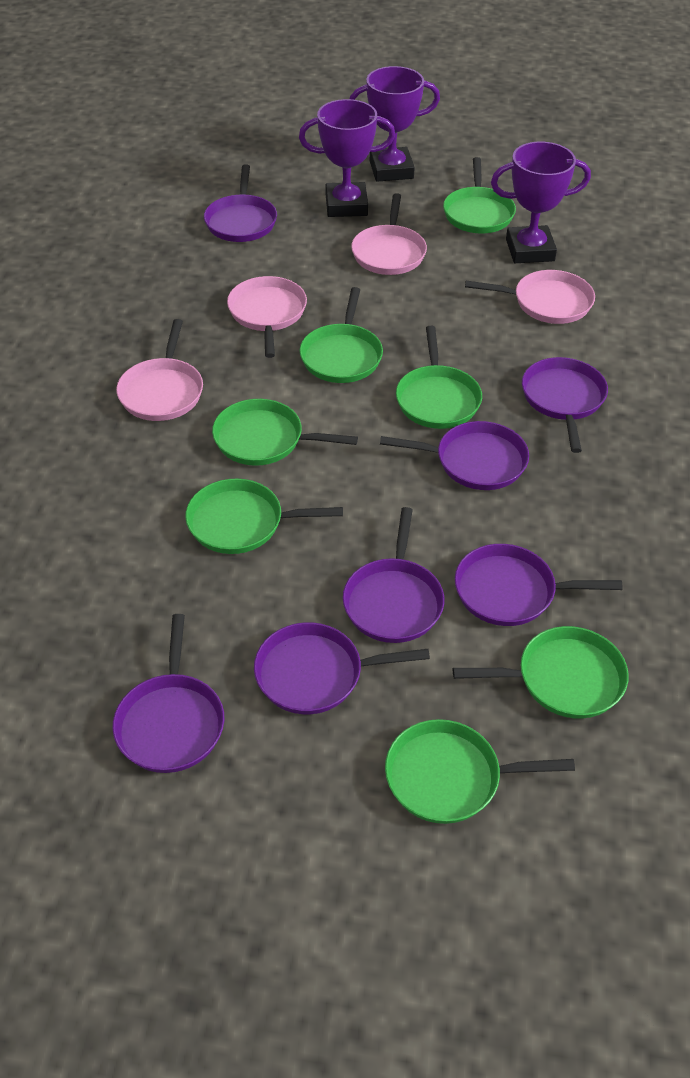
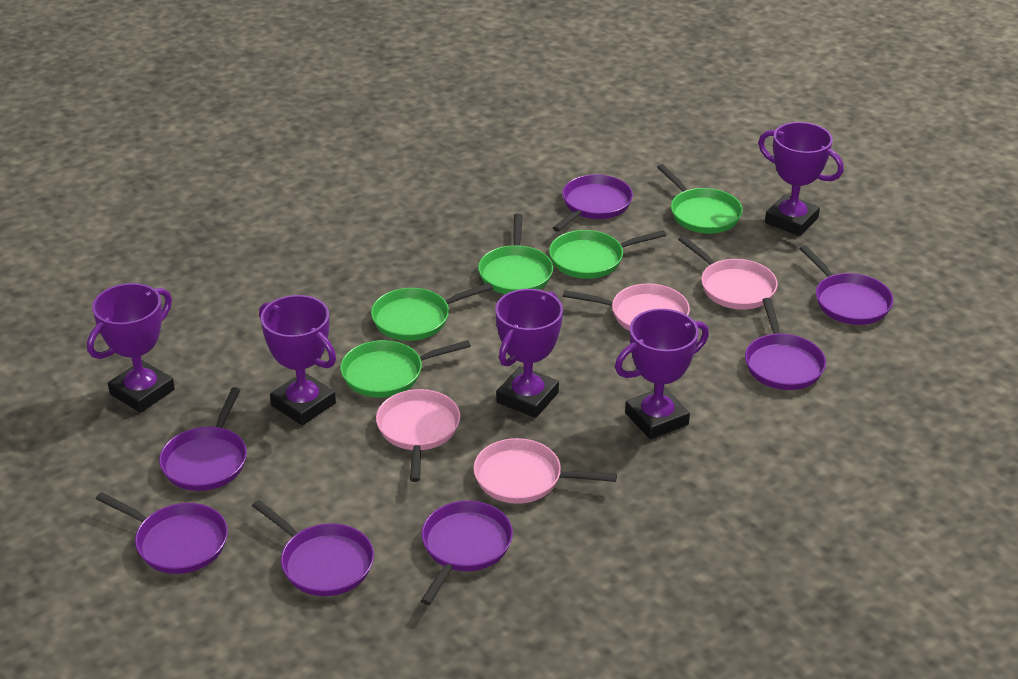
green pan: [185,479,343,554] [212,399,358,466] [300,287,383,383] [385,719,575,824] [396,326,482,429] [443,157,516,233] [453,626,629,719] = 7 -> [340,340,471,398] [371,283,493,341] [478,214,553,294] [549,230,666,279] [657,164,743,234] = 5
purple trophy: [299,99,395,217] [350,66,440,182] [491,142,591,263] = 3 -> [87,283,175,413] [259,295,336,425] [495,289,563,418] [615,309,709,439] [758,122,844,236] = 5

